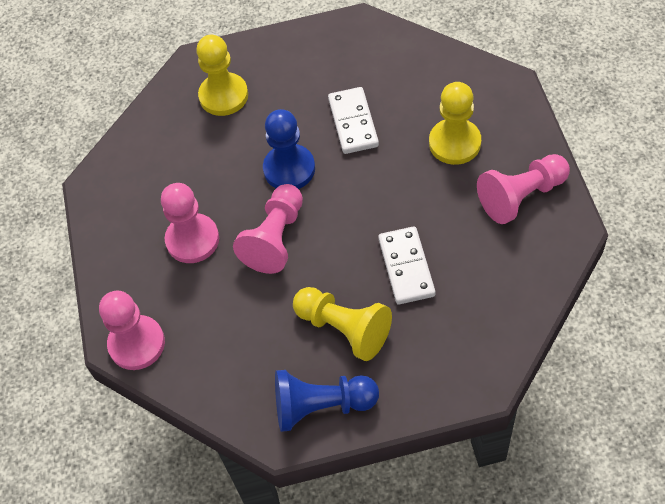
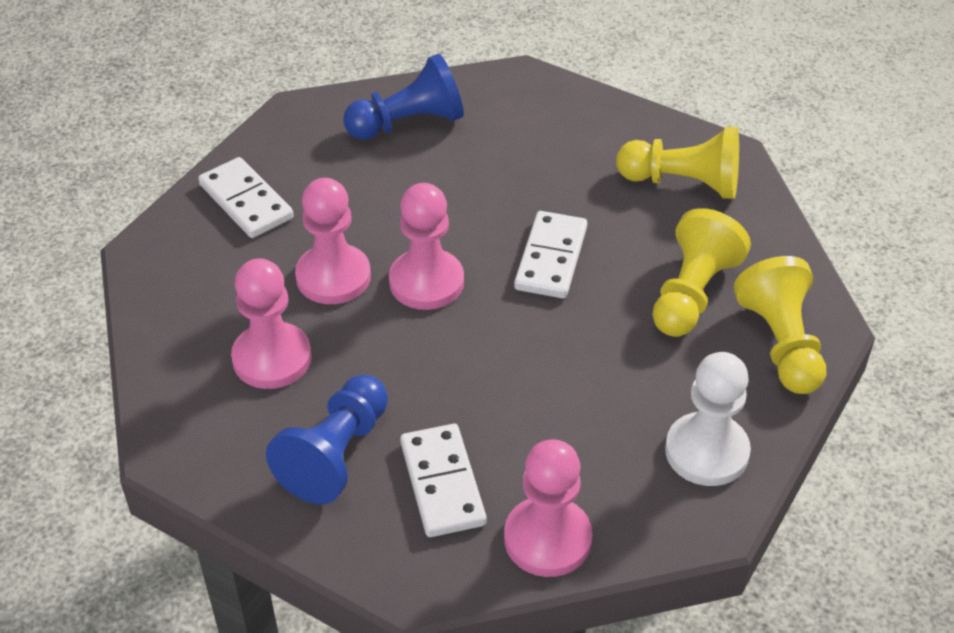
white domino: [328,87,379,154] [378,226,436,305] = 2 -> [198,157,294,238] [400,424,487,537] [514,211,587,299] = 3
white pawn: none = 0 -> [665,352,751,486] = 1

